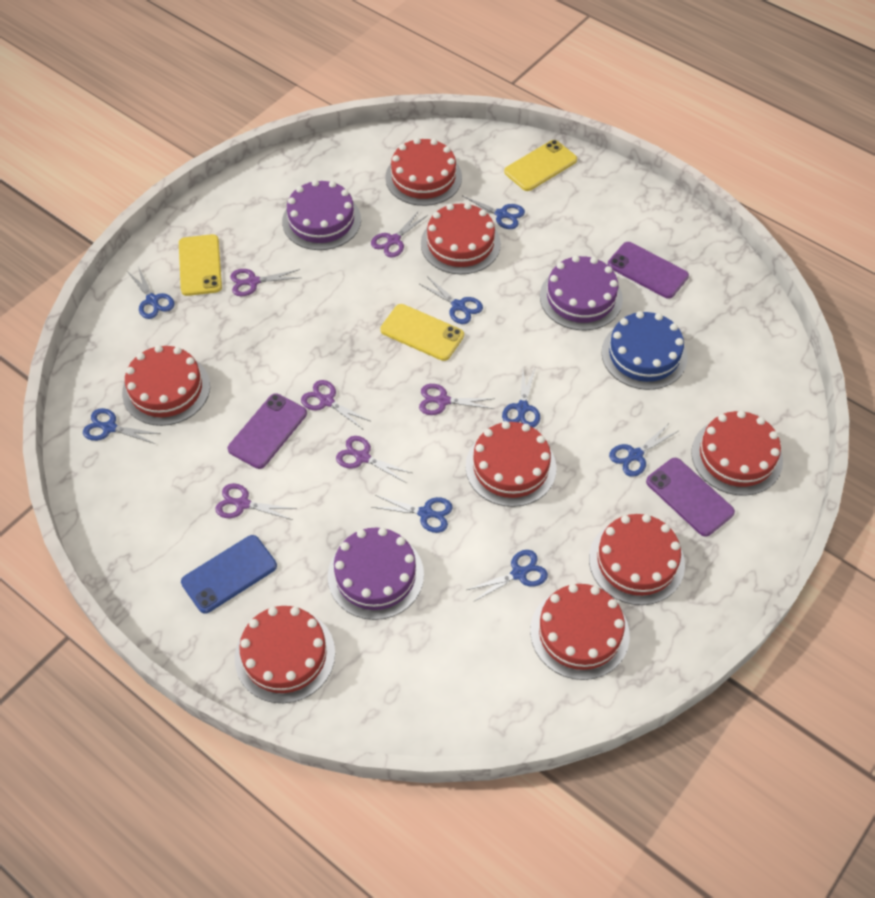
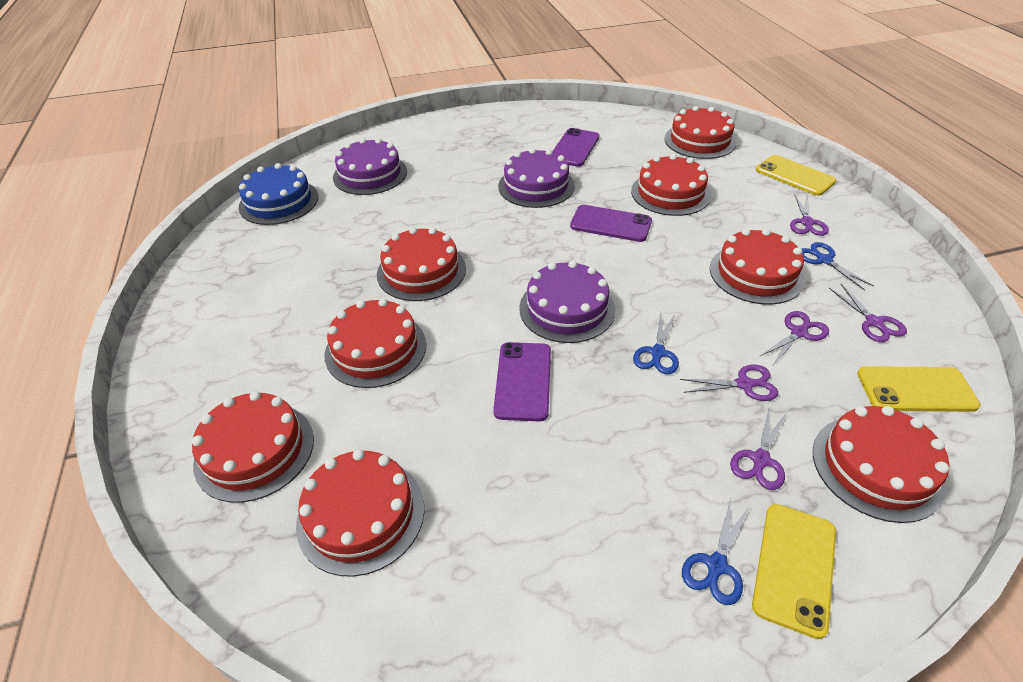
blue phone: [181,535,277,614] = 1 -> none = 0
blue scissors: [83,408,161,444] [127,267,175,319] [372,495,453,533] [420,276,483,324] [463,196,525,229] [467,550,548,602] [502,369,540,427] [609,423,678,477] = 8 -> [633,313,679,374] [682,499,749,605] [802,242,874,290] = 3
purple scissors: [215,483,297,520] [230,269,300,296] [301,380,372,430] [336,436,412,483] [371,211,428,258] [419,384,495,415] = 6 -> [680,365,778,401] [730,407,787,490] [759,311,829,365] [790,195,829,236] [829,284,907,342] = 5

